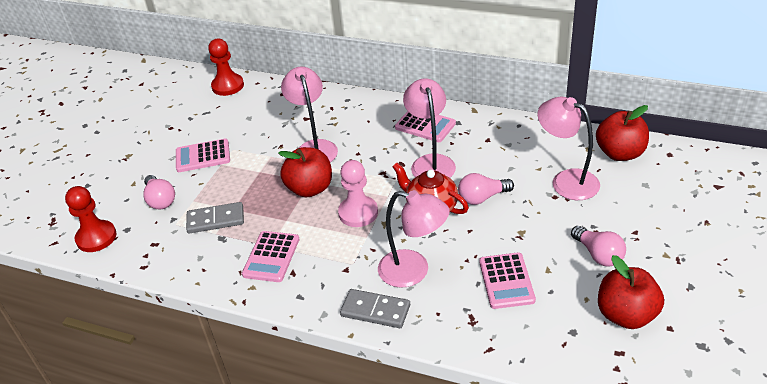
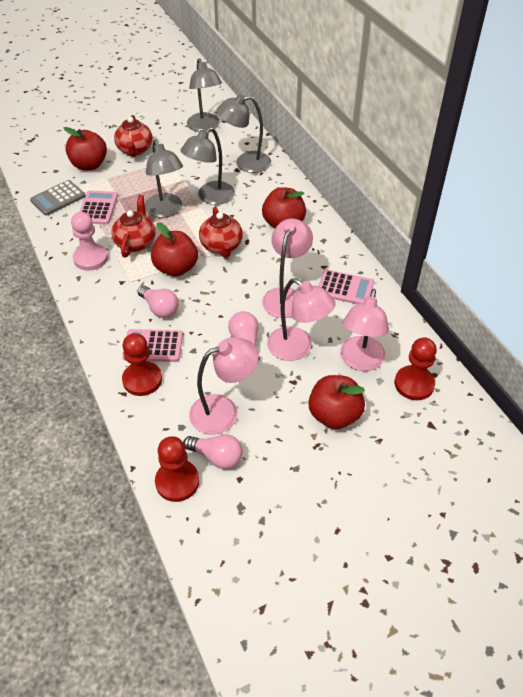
grey calculator: none = 0 -> [30,180,85,216] = 1
grey domino: [186,202,244,234] [340,289,410,328] = 2 -> none = 0
grey lamp: none = 0 -> [145,139,183,217] [180,127,235,205] [187,58,222,132] [217,94,271,173] = 4
pink calculator: [176,139,230,172] [242,231,299,282] [395,111,456,142] [479,252,536,309] = 4 -> [80,190,118,225] [122,329,183,362] [319,270,374,304] = 3
red apple: [278,147,332,197] [596,105,649,161] [598,255,664,329] = 3 -> [64,127,107,171] [151,222,198,276] [262,187,306,228] [308,375,365,429] = 4
red pawn: [65,186,116,252] [208,39,244,96] = 2 -> [122,333,162,396] [155,436,199,502] [395,337,437,400] = 3
red teapot: [393,163,469,214] = 1 -> [111,195,156,257] [114,115,153,157] [199,207,243,258] = 3

